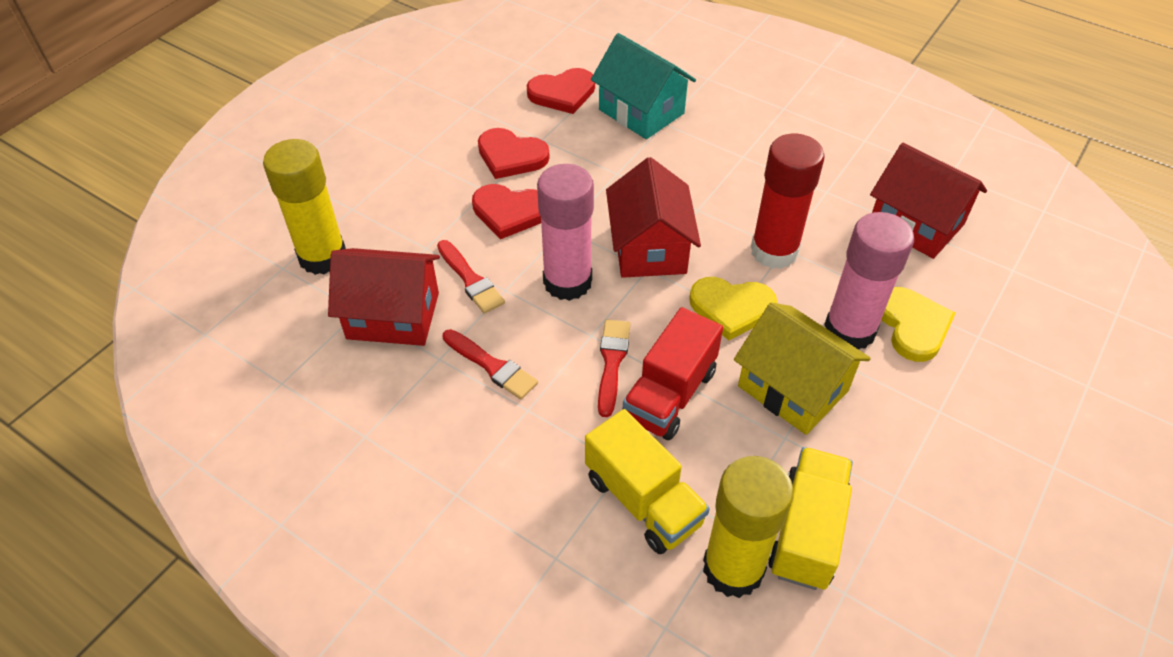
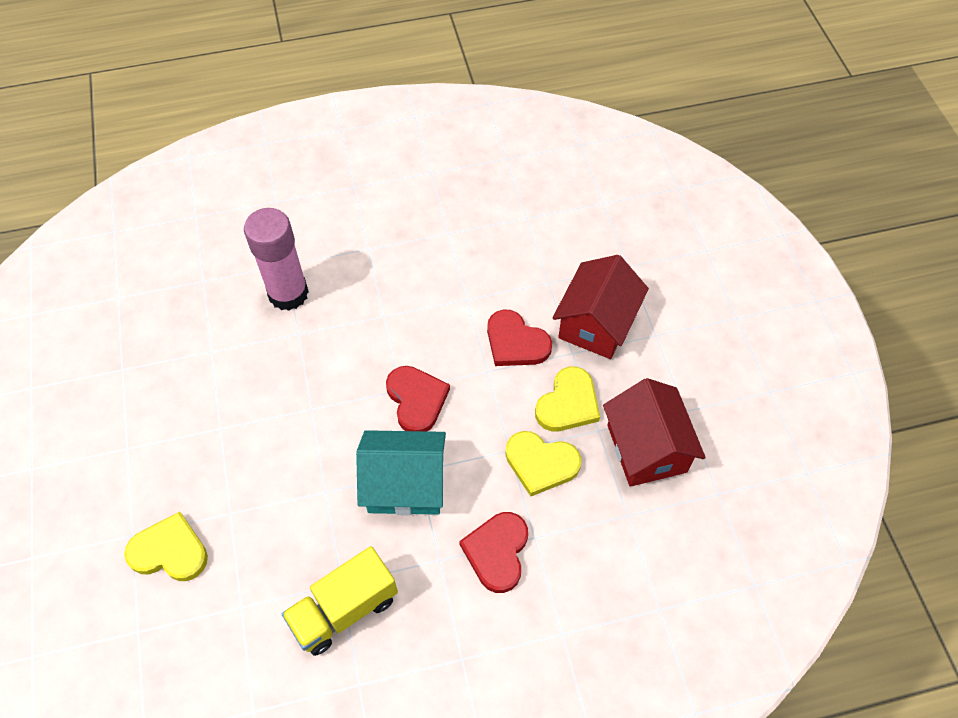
pink glue stick: [537,164,594,301] [824,212,914,350] = 2 -> [244,208,309,311] = 1
red brush: [437,240,505,314] [442,329,538,399] [598,320,631,417] = 3 -> none = 0
red glue stick: [751,134,825,269] = 1 -> none = 0
red house: [328,248,440,346] [606,157,701,278] [870,143,987,259] = 3 -> [552,255,649,359] [603,378,706,487] = 2
red truck: [622,307,723,440] = 1 -> none = 0
yellow glue stick: [263,139,346,275] [703,456,794,598] = 2 -> none = 0
yellow heart: [689,277,777,341] [881,287,956,362] = 2 -> [124,512,208,581] [505,431,581,496] [535,367,600,431] = 3
yellow house: [734,302,871,435] = 1 -> none = 0
yellow truck: [585,409,710,554] [768,447,853,590] = 2 -> [282,546,398,656] = 1

